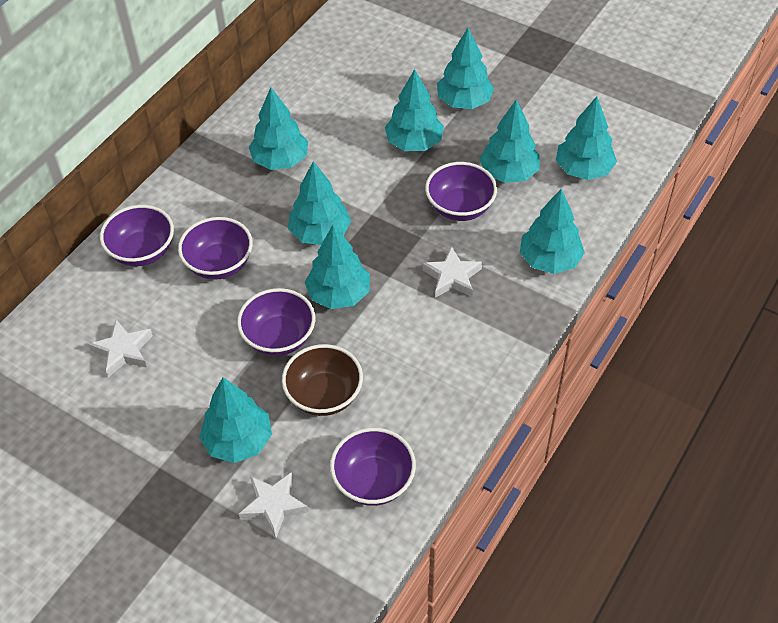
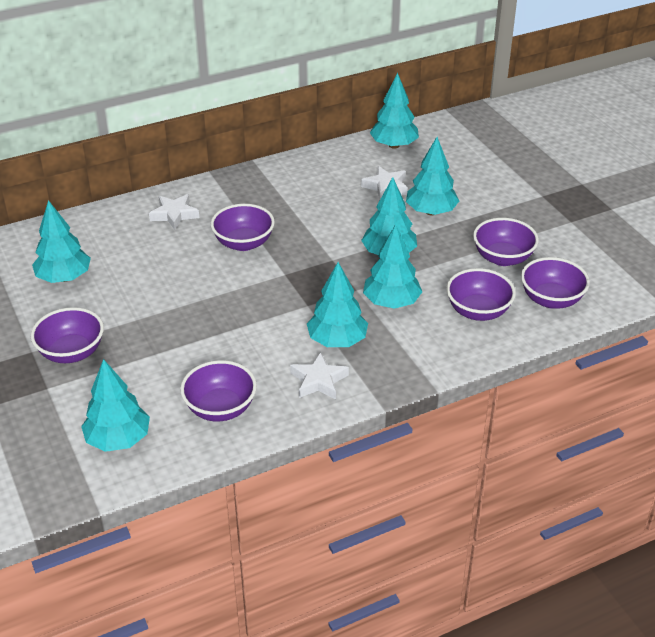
brown bowl: [282,344,363,416] = 1 -> none = 0
purple bowl: [100,205,174,266] [178,217,253,280] [237,288,315,356] [330,428,416,506] [425,162,497,221] = 5 -> [31,307,104,363] [180,360,257,421] [211,204,275,251] [446,268,516,321] [473,218,539,266] [521,257,590,309] = 6
turquoise tree: [199,377,272,463] [249,87,308,170] [288,161,351,245] [305,224,370,309] [385,69,444,151] [437,27,494,109] [479,99,539,183] [520,189,585,274] [556,96,617,180] = 9 -> [32,200,91,283] [81,359,150,452] [307,262,368,347] [361,177,417,255] [363,224,422,309] [370,73,419,149] [406,137,459,215] = 7

